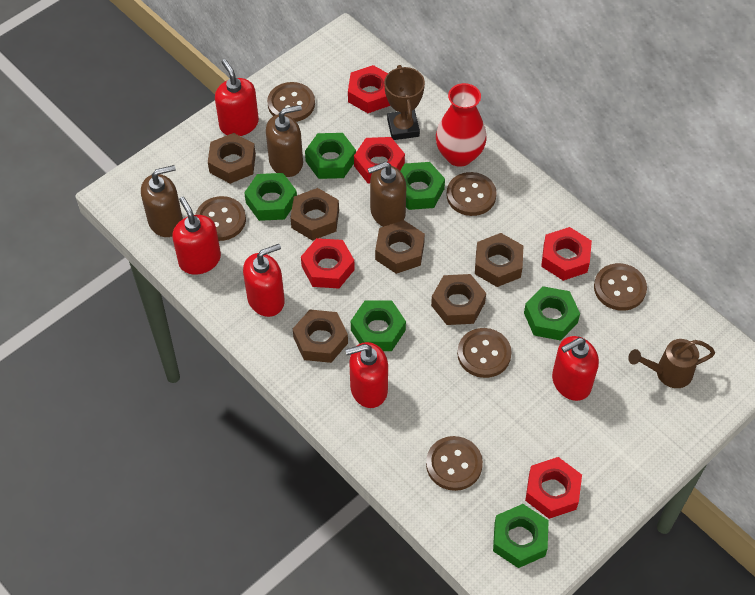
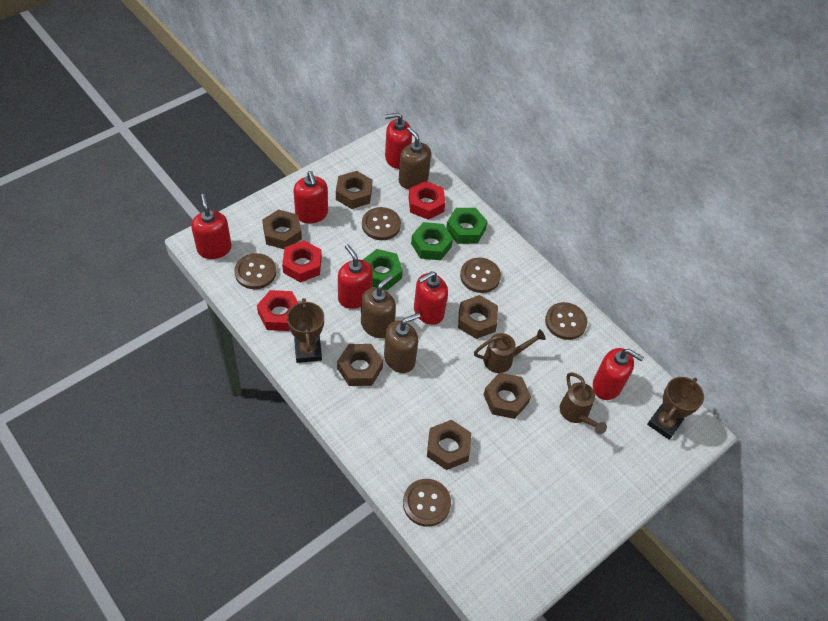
brown button: [195,196,246,241] [267,82,315,122] [426,436,483,491] [446,172,497,216] [457,328,512,378] [594,263,647,311] = 6 -> [234,253,276,289] [362,207,401,240] [403,479,451,527] [460,258,501,293] [545,302,587,340] = 5
brown trophy: [384,65,425,140] = 1 -> [287,298,324,363] [647,377,704,440] = 2
brown watering can: [628,339,715,388] = 1 -> [474,329,546,373] [560,372,607,434] = 2
green nut: [244,173,297,221] [305,133,356,179] [351,301,406,351] [400,162,445,210] [493,504,549,568] [524,286,580,341] = 6 -> [363,249,403,290] [411,222,453,260] [446,208,487,244] = 3
red nut: [301,238,355,288] [348,65,390,113] [354,137,405,183] [525,457,582,519] [541,227,592,281] = 5 -> [257,290,298,331] [282,240,322,283] [409,181,445,220] = 3
red soap dispenser: [172,197,221,274] [215,59,259,136] [243,244,285,317] [345,342,388,408] [552,336,599,401] = 5 -> [191,194,232,259] [293,171,328,223] [338,244,373,309] [385,113,412,169] [414,271,448,325] [593,348,644,400] = 6
red vase: [436,83,487,167] = 1 -> none = 0

